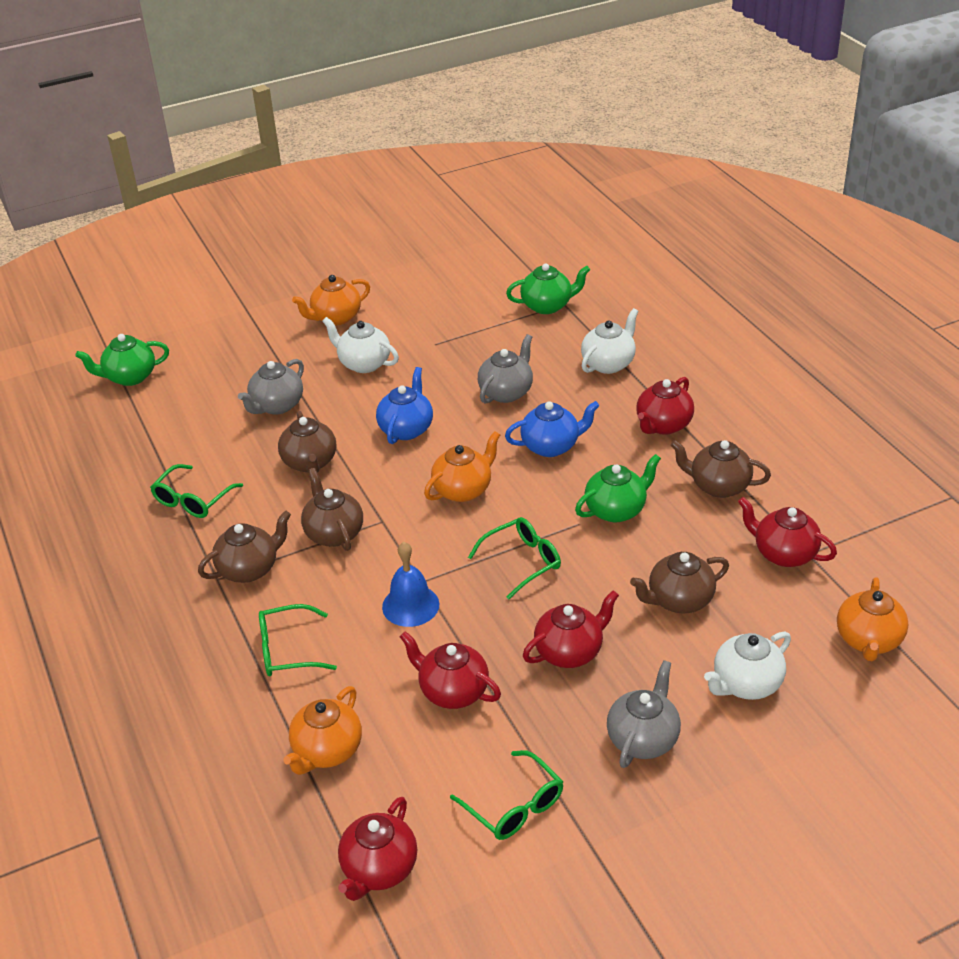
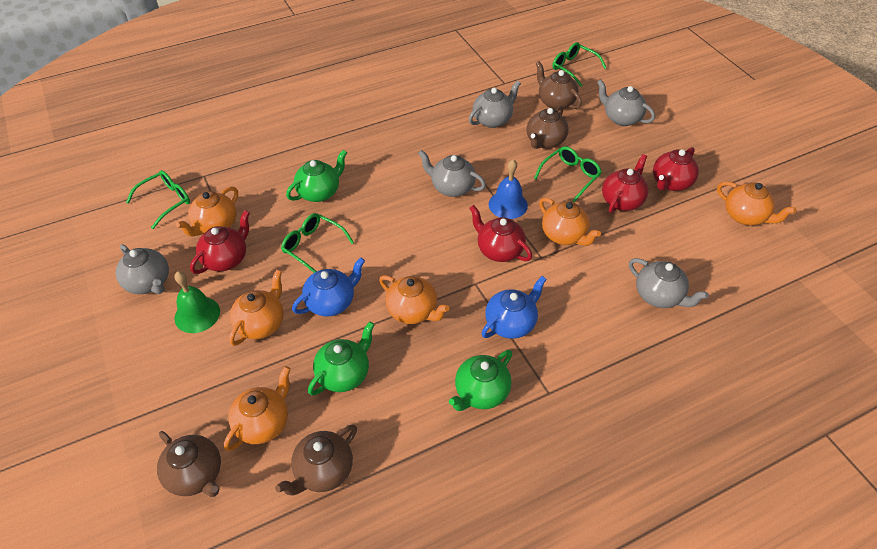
brown teapot: [198,510,291,583] [278,411,337,473] [301,468,363,551] [630,552,729,614] [670,440,771,498] = 5 -> [157,431,221,497] [275,424,357,495] [527,106,569,149] [536,61,582,110] = 4
green bell: none = 0 -> [174,271,220,333] = 1
grey teapot: [238,359,304,415] [478,334,533,404] [607,660,681,768] = 3 -> [116,244,169,294] [418,150,486,197] [469,81,521,128] [597,79,655,126] [629,258,709,308] = 5
orange teapot: [283,686,362,775] [292,275,370,325] [424,431,500,502] [837,577,908,661] = 4 -> [176,186,238,237] [224,366,291,451] [229,270,284,346] [379,275,449,324] [539,197,601,246] [717,181,796,225] = 6
red teapot: [338,797,417,901] [400,631,501,709] [523,590,619,668] [636,377,694,435] [738,497,837,567] = 5 -> [190,210,250,274] [469,205,532,262] [602,154,649,213] [653,147,699,191] = 4
white teapot: [322,317,399,373] [581,308,638,374] [704,632,791,700] = 3 -> none = 0

